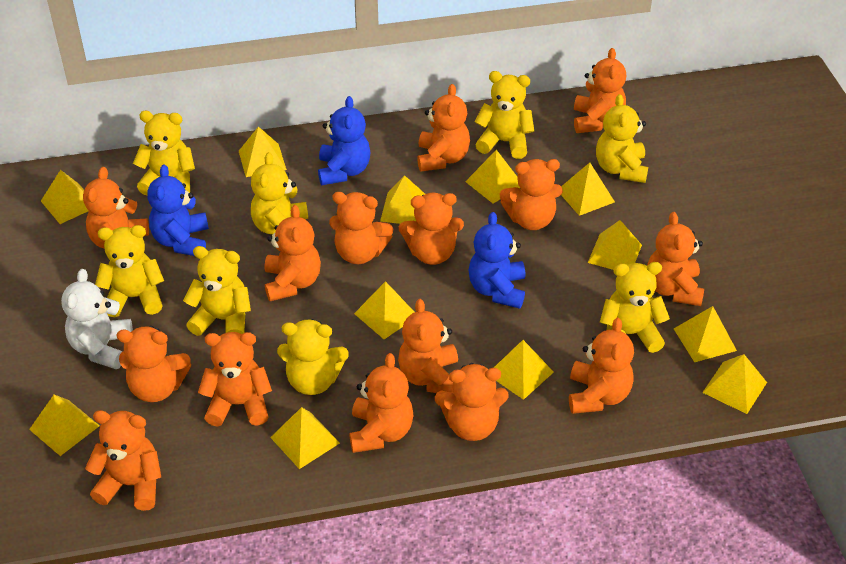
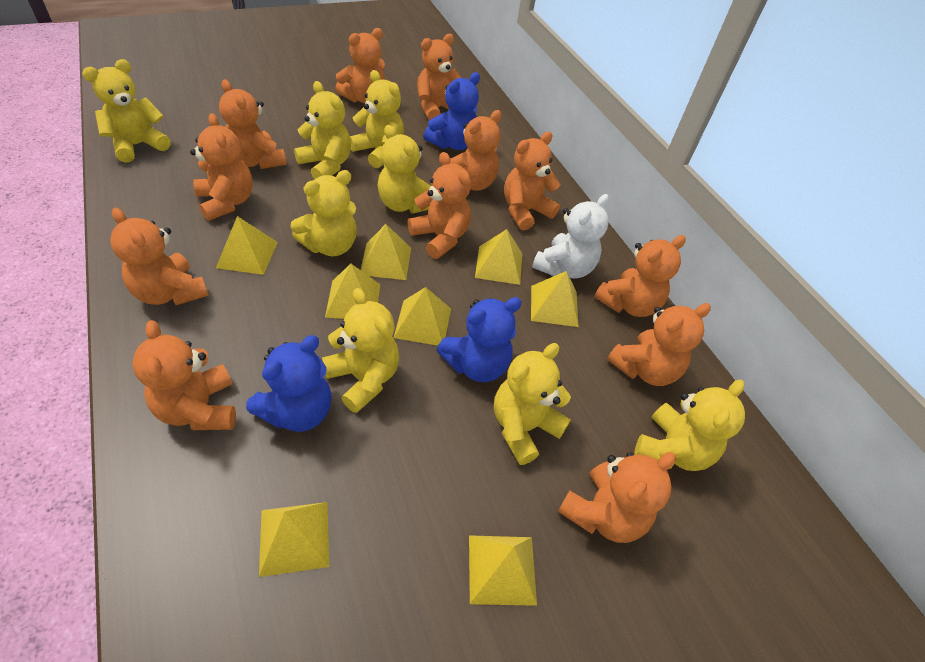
orange teddy bear: [83,167,149,248] [85,410,161,511] [116,326,191,402] [198,332,272,427] [265,205,321,301] [329,192,393,264] [349,353,413,453] [398,299,458,393] [399,193,464,265] [417,84,470,171] [435,363,509,441] [500,159,563,230] [569,318,634,414] [574,48,626,133] [647,212,704,306] = 15 -> [110,208,209,305] [132,320,236,430] [190,113,253,221] [219,79,287,169] [335,28,385,103] [407,152,471,259] [417,34,461,120] [450,110,501,191] [504,131,560,231] [558,452,676,543] [594,235,686,317] [607,303,711,386] = 12
yellow pyramid: [29,395,100,456] [41,170,89,224] [239,126,287,177] [270,407,340,469] [354,281,414,339] [380,175,425,224] [465,150,520,203] [494,340,554,400] [561,162,615,216] [588,220,642,270] [674,306,737,362] [702,354,767,414] = 12 -> [216,216,278,275] [259,502,329,577] [325,264,380,319] [361,224,411,280] [394,287,451,346] [469,535,537,606] [475,229,522,285] [531,271,579,327] = 8

